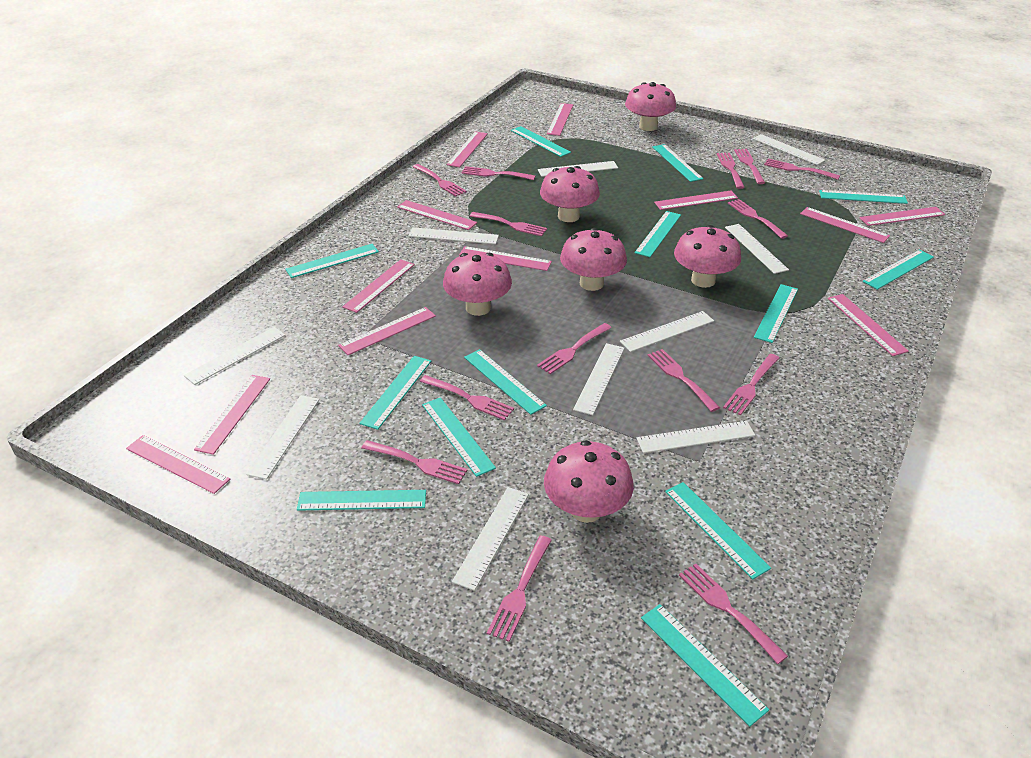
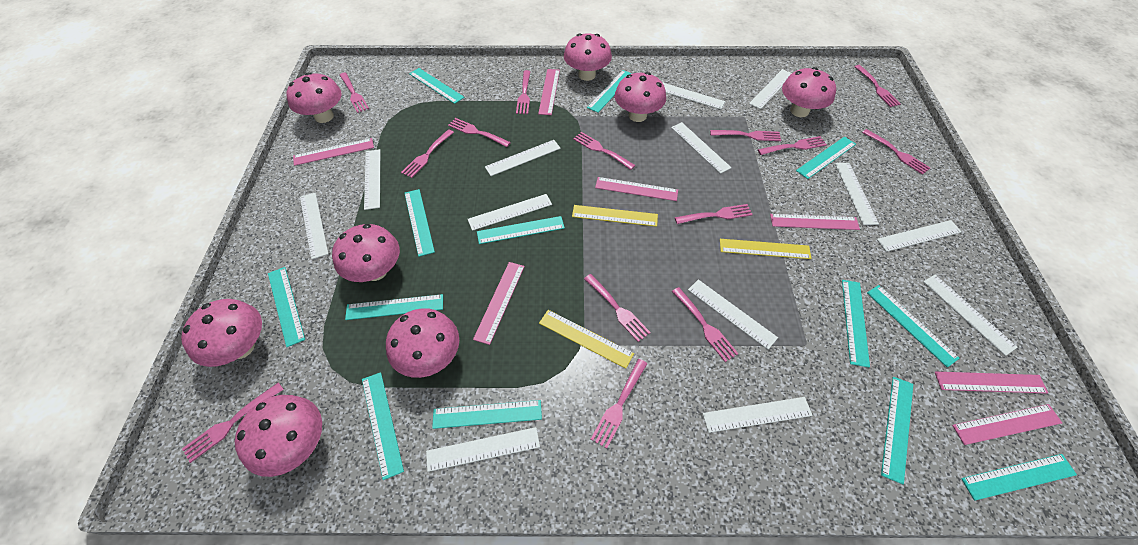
pink mushroom: [443,252,512,316] [540,166,600,222] [544,440,634,523] [560,228,627,291] [625,82,676,131] [674,225,741,288] = 6 -> [181,299,262,367] [235,395,322,477] [286,73,342,123] [332,224,400,282] [386,308,459,378] [564,33,612,81] [615,72,666,122] [782,67,836,117] = 8
pink ruler: [126,435,230,494] [194,375,270,455] [338,307,436,355] [342,259,415,313] [397,200,477,230] [446,131,488,167] [459,246,552,271] [547,103,573,136] [654,191,738,210] [800,207,890,243] [828,294,909,356] [859,207,945,226] = 12 -> [293,138,374,166] [473,262,525,345] [538,69,560,115] [595,177,678,201] [770,214,860,230] [935,372,1048,394] [952,404,1062,445] = 7
white ruler: [184,327,286,385] [246,395,320,480] [408,227,499,244] [452,487,529,591] [538,161,618,177] [573,343,625,415] [620,311,714,352] [636,421,755,453] [725,224,789,274] [753,134,826,165] = 10 -> [300,193,328,259] [364,149,380,210] [426,427,540,472] [468,194,552,231] [485,140,561,176] [662,82,725,110] [671,122,732,174] [688,279,778,350] [703,397,813,433] [749,69,792,109] [835,163,879,225] [877,220,961,252] [923,275,1018,356] = 13
yellow ruler: none = 0 -> [539,310,634,369] [572,205,658,227] [720,239,812,259] = 3

